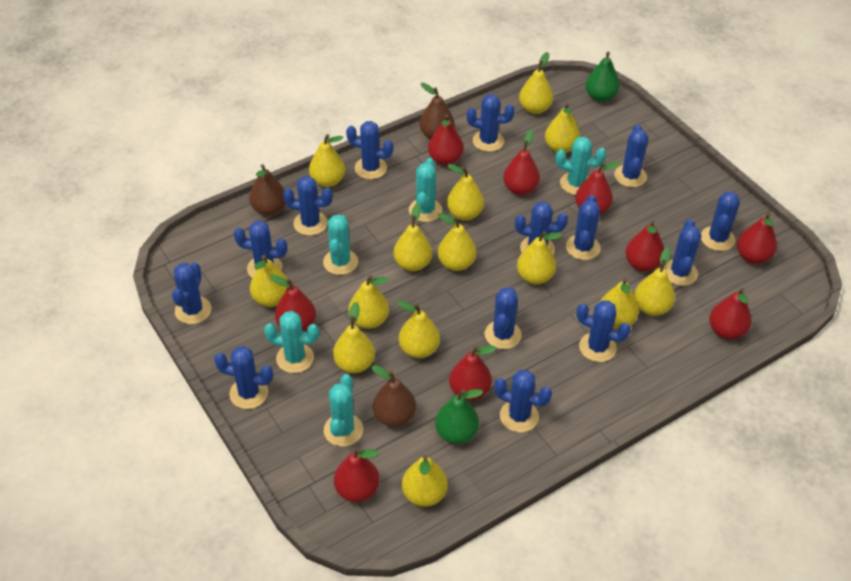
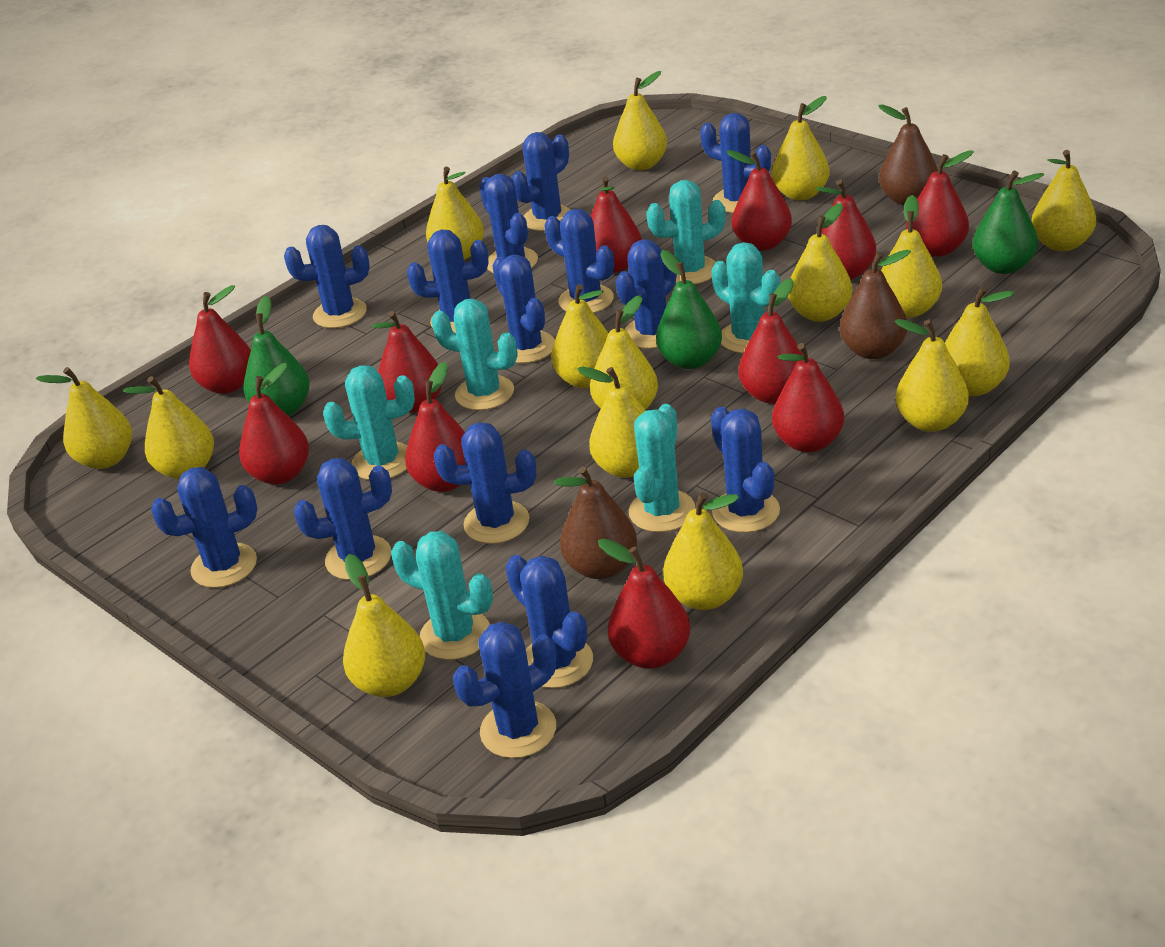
green pear: [435,389,483,444] [586,52,620,102] = 2 -> [243,296,310,416] [656,250,722,369] [973,171,1044,274] = 3
red pear: [270,275,316,332] [334,447,380,502] [428,114,464,165] [449,346,496,401] [503,130,540,195] [575,161,620,214] [625,220,664,272] [709,288,751,340] [737,212,777,264] = 9 -> [189,285,251,394] [239,363,309,484] [372,311,442,413] [405,362,466,492] [590,176,642,273] [598,539,690,669] [726,150,792,251] [739,278,803,404] [772,343,844,452] [816,180,876,280] [906,150,974,257] = 11
turquoise cactus: [264,311,319,373] [323,214,358,275] [324,374,363,447] [409,158,442,222] [556,137,606,195] = 5 -> [323,365,415,480] [391,531,493,660] [431,299,518,410] [629,404,696,532] [646,180,726,284] [711,242,780,353] = 6
yellow pear: [250,255,290,307] [309,134,345,187] [333,302,375,373] [348,275,389,329] [393,203,432,271] [397,301,440,358] [402,455,448,507] [438,213,477,271] [447,164,484,220] [517,231,562,284] [519,52,553,114] [545,102,580,153] [600,278,639,329] [634,247,675,316] = 14 -> [36,367,132,469] [123,376,214,479] [343,554,425,697] [426,167,484,260] [551,284,608,388] [577,367,646,478] [590,295,658,410] [613,71,667,170] [663,492,743,610] [772,96,830,201] [788,203,853,322] [881,195,942,318] [895,319,969,432] [945,286,1015,396] [1031,150,1096,251] = 15

